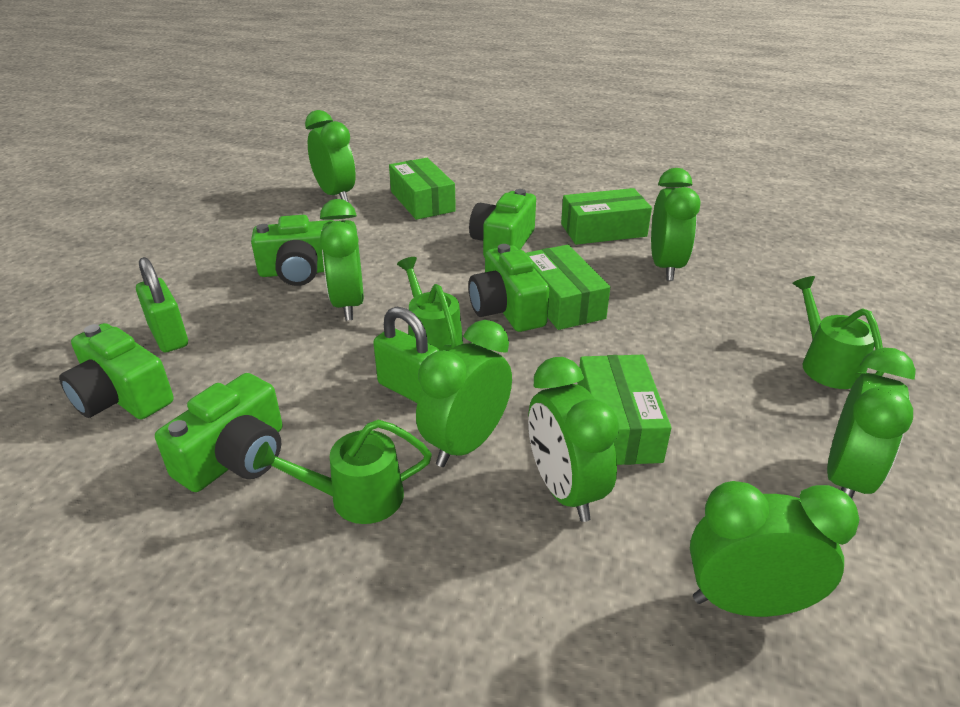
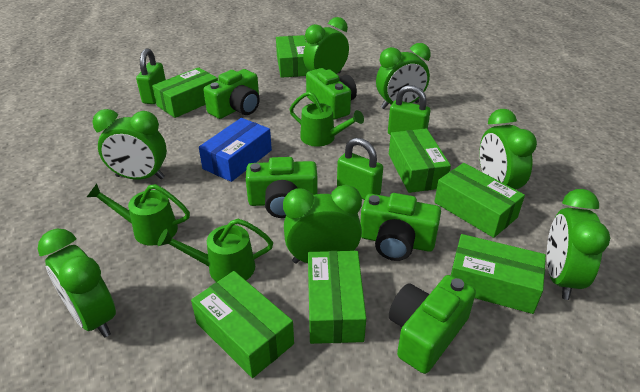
blue box: none = 0 -> [199,118,272,182] = 1
green box: [389,158,456,220] [526,245,610,330] [561,188,652,245] [577,355,672,465] = 4 -> [152,67,218,118] [191,271,294,378] [276,35,308,78] [308,251,366,344] [389,128,451,193] [434,163,525,238] [451,234,546,314] = 7
green padlock: [136,257,188,352] [373,307,439,403] = 2 -> [136,48,166,104] [337,138,383,200] [388,85,430,135] = 3

